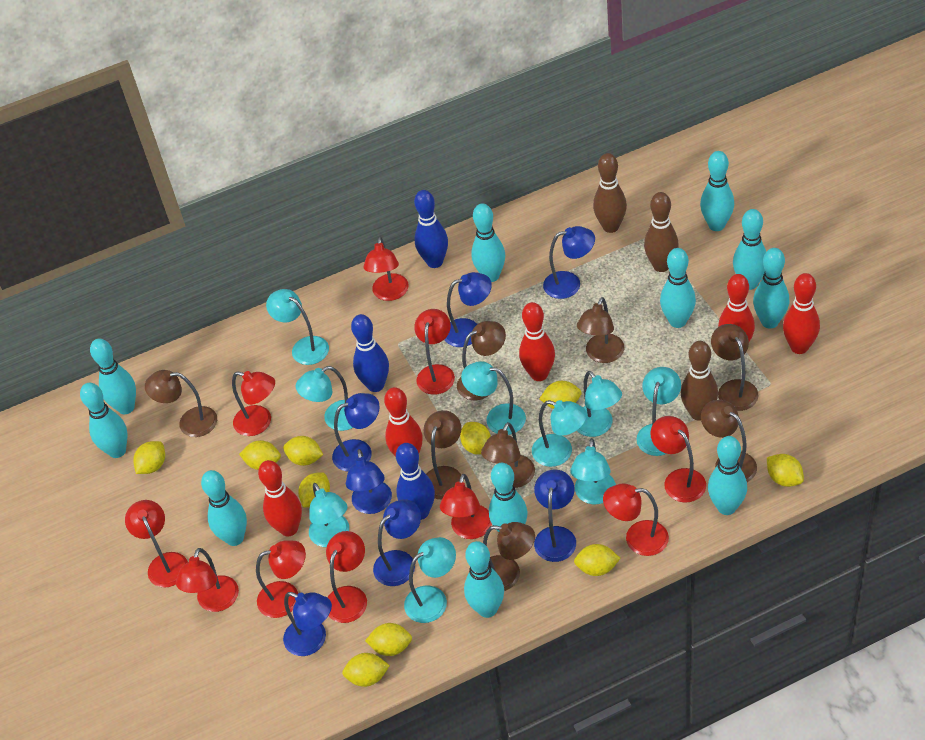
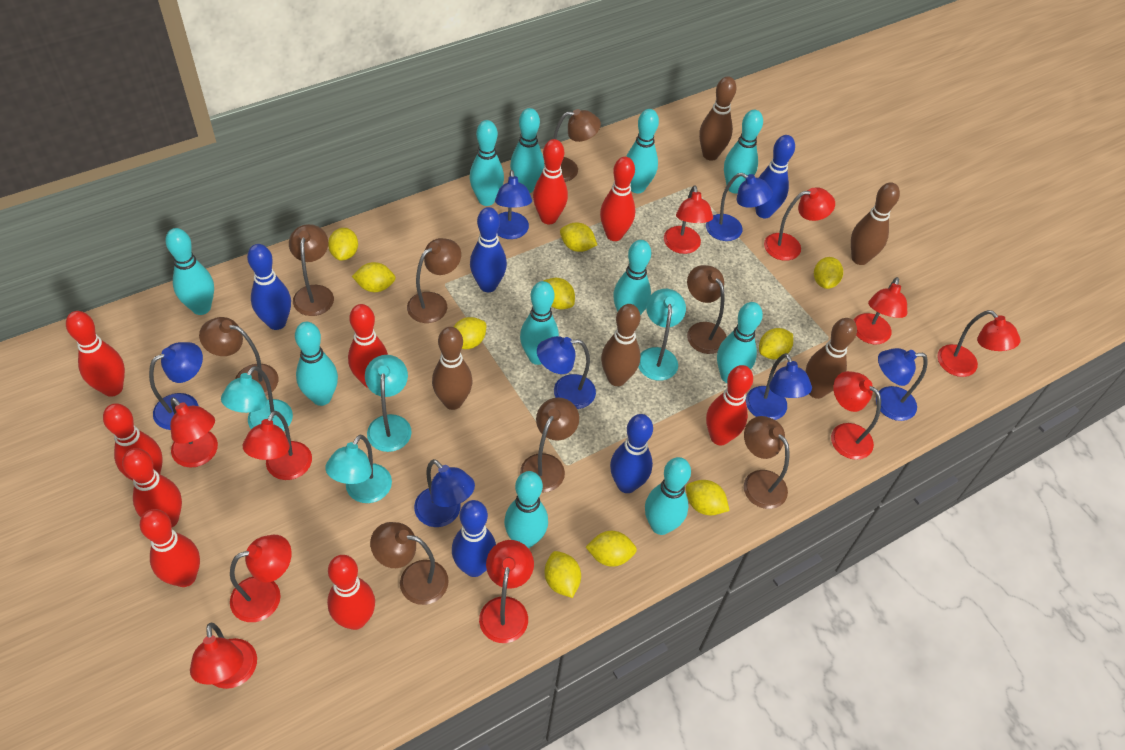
blue bowling pin: [351,314,389,392] [396,443,435,520] [414,190,448,268] = 3 -> [247,244,291,330] [452,500,496,577] [470,207,507,292] [610,414,653,493] [755,135,795,218] = 5
brown bowling pin: [593,153,627,233] [644,192,679,272] [681,341,718,421] = 3 -> [432,327,472,410] [601,304,641,386] [699,76,737,161] [806,318,857,399] [851,182,900,265] = 5
red bowling pin: [258,460,302,536] [384,387,423,457] [519,302,555,381] [718,274,755,342] [783,273,820,354] = 5 -> [66,311,125,397] [103,403,163,480] [122,448,182,527] [140,509,200,587] [327,555,375,630] [348,304,388,388] [533,139,568,224] [600,157,635,241] [706,365,753,445] = 9
turquoise lamp: [266,289,329,365] [296,366,353,431] [309,483,349,547] [404,537,456,623] [461,361,526,435] [532,400,587,467] [570,438,616,505] [577,371,622,437] [636,367,681,456] = 9 -> [221,366,293,431] [325,435,392,503] [365,355,412,452] [639,289,686,381] = 4

